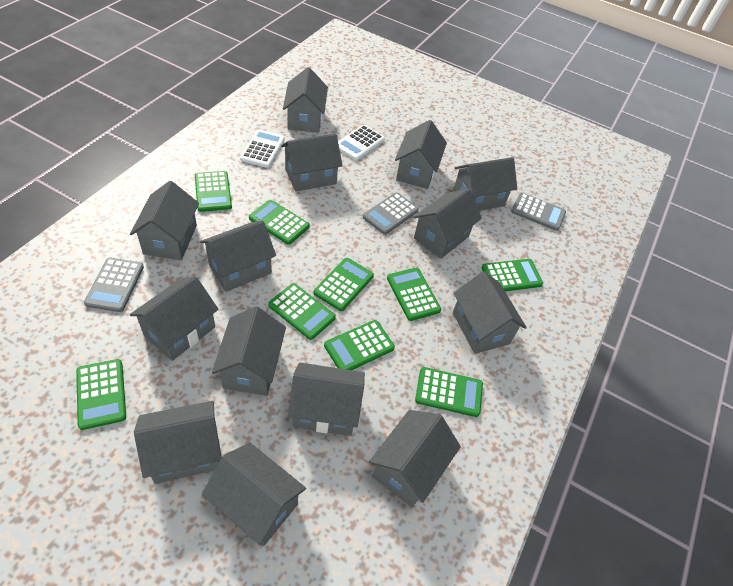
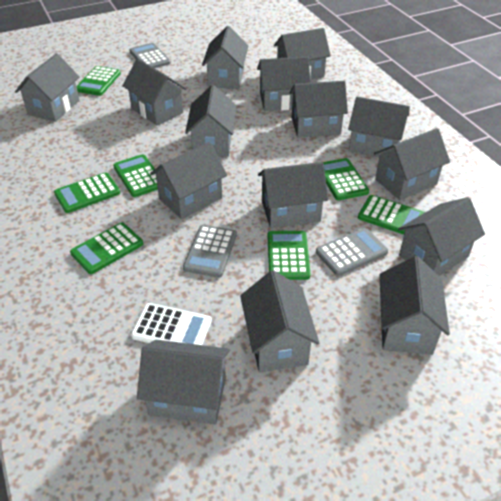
green calculator: [76,359,126,430] [195,171,232,212] [249,200,310,245] [268,283,336,340] [314,258,374,311] [324,320,395,370] [387,268,441,321] [415,367,483,417] [482,259,543,291] = 9 -> [54,172,120,213] [70,223,143,274] [76,66,121,96] [113,154,158,197] [268,231,310,280] [323,158,369,200] [358,195,425,235] = 7
grey house: [130,181,199,261] [130,276,219,361] [134,401,222,484] [200,220,276,292] [202,443,306,546] [212,306,286,396] [281,133,343,192] [283,67,328,133] [288,363,365,436] [369,410,461,507] [395,120,447,189] [413,188,482,259] [453,157,517,211] [453,271,527,354] = 14 -> [15,53,79,122] [122,59,186,126] [137,340,230,424] [150,142,227,219] [185,85,236,157] [202,26,248,89] [240,270,319,372] [257,56,311,111] [258,162,328,228] [274,28,331,80] [289,81,348,138] [348,97,410,157] [374,128,450,200] [379,256,450,355] [398,197,485,276] = 15
white calculator: [240,129,285,168] [338,125,385,160] = 2 -> [131,303,212,345] = 1

